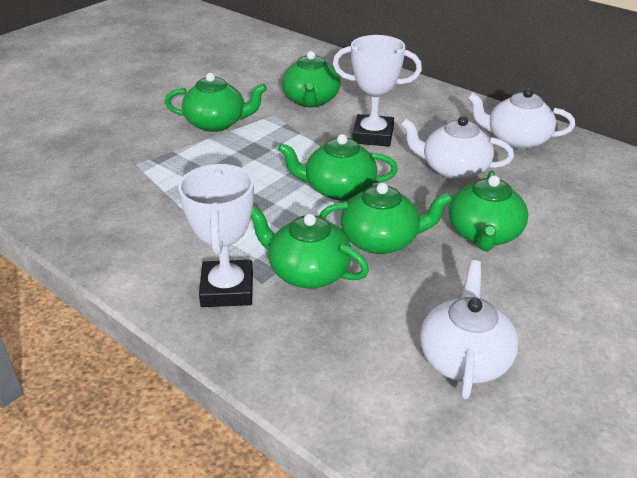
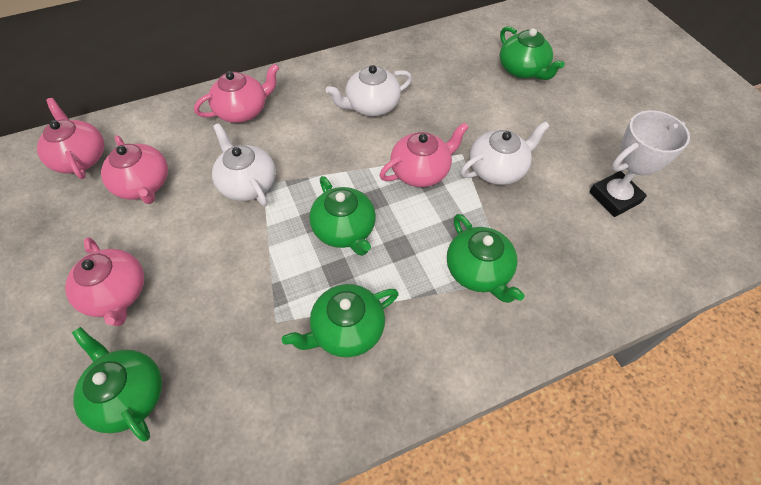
green teapot: [165,73,267,132] [251,205,369,288] [278,134,398,200] [282,51,341,107] [319,183,452,254] [449,170,529,251] = 6 -> [72,327,162,442] [282,284,399,357] [309,176,376,256] [447,214,525,303] [500,26,565,80] = 5
pink teapot: none = 0 -> [37,98,105,179] [65,237,144,326] [101,135,168,204] [194,64,279,123] [379,122,469,187] = 5
white trophy: [178,164,254,307] [333,35,422,147] = 2 -> [589,110,690,217] = 1

